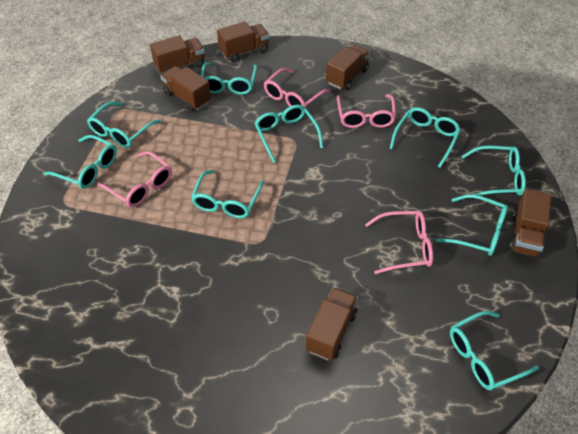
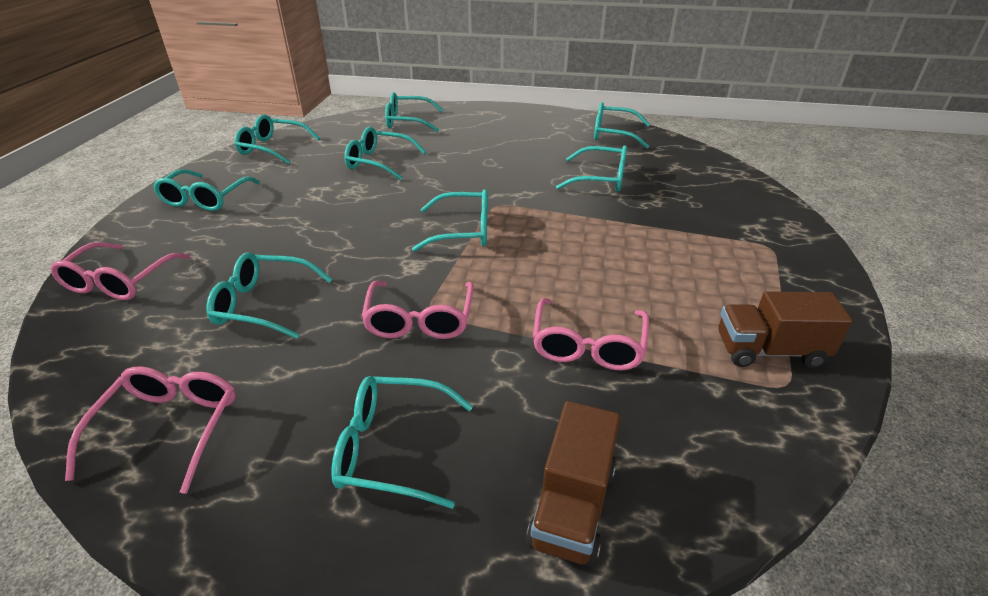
brown truck: [150,35,205,74] [160,66,211,112] [217,21,269,62] [306,287,358,360] [326,45,370,90] [509,189,551,258] = 6 -> [526,401,621,567] [718,291,853,368] = 2

